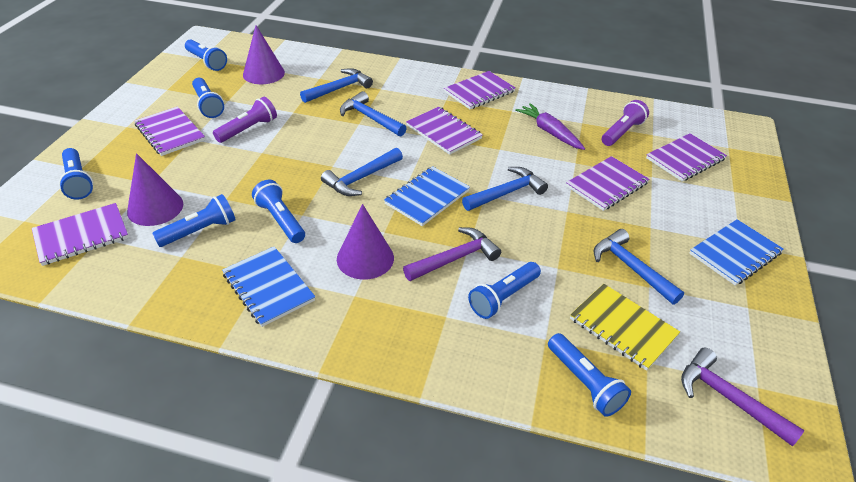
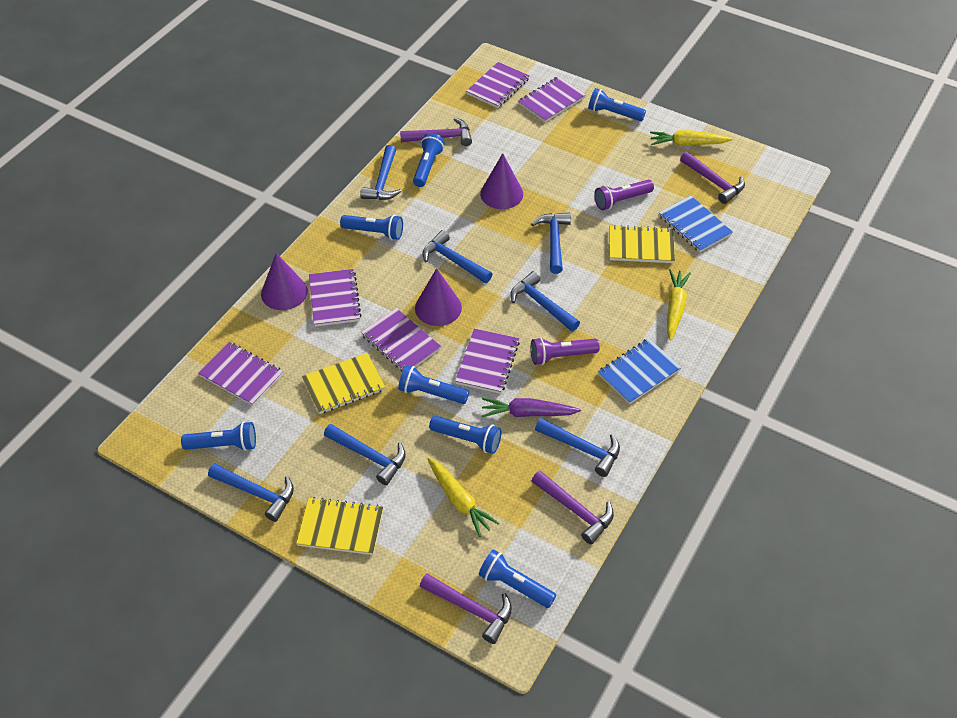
blue hammer: [300,68,373,103] [321,148,403,196] [340,91,407,136] [462,167,548,211] [593,229,684,305] = 5 -> [208,463,294,522] [324,424,406,485] [360,145,401,200] [422,230,492,283] [510,271,580,332] [531,213,571,274] [535,418,620,477] = 7
blue notebook: [222,246,315,327] [384,166,470,226] [689,219,784,286] = 3 -> [598,338,682,404] [659,195,733,252] = 2
purple hammer: [403,227,501,281] [681,348,805,447] = 2 -> [400,118,472,146] [420,573,512,644] [532,470,614,544] [680,152,745,204] = 4
yellow carrot: none = 0 -> [427,457,499,537] [650,130,732,146] [667,269,691,340] = 3
yellow notebook: [570,284,680,371] = 1 -> [296,497,383,555] [302,353,385,414] [610,225,675,263] = 3

